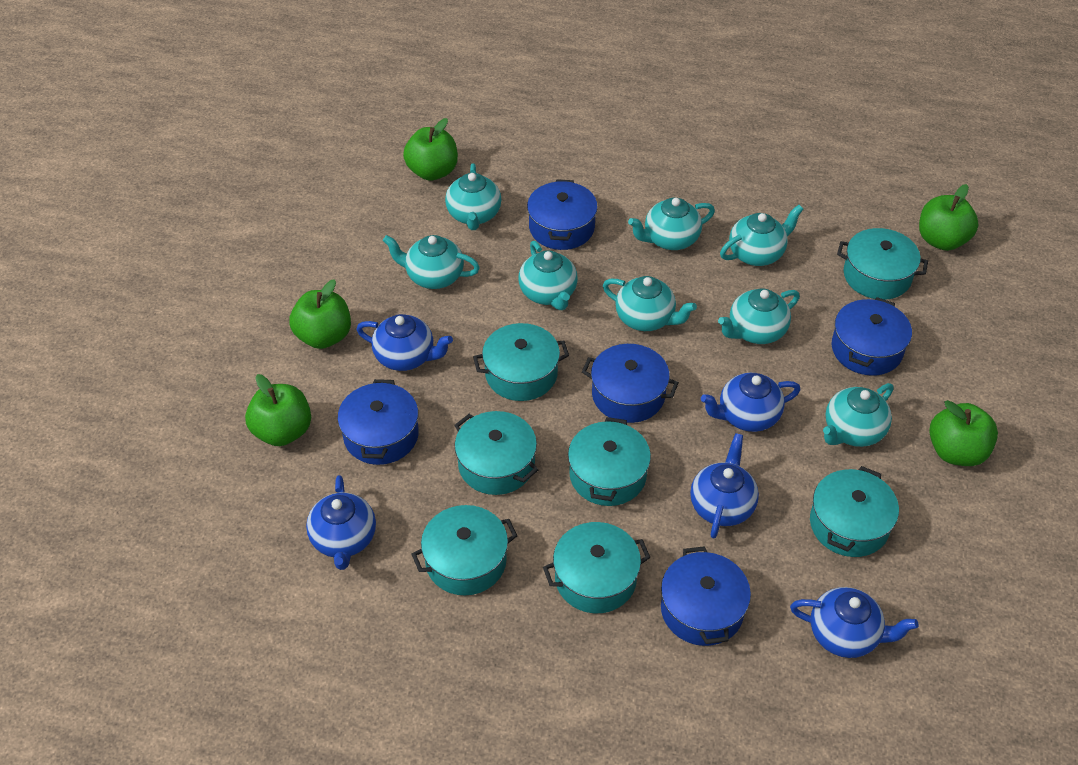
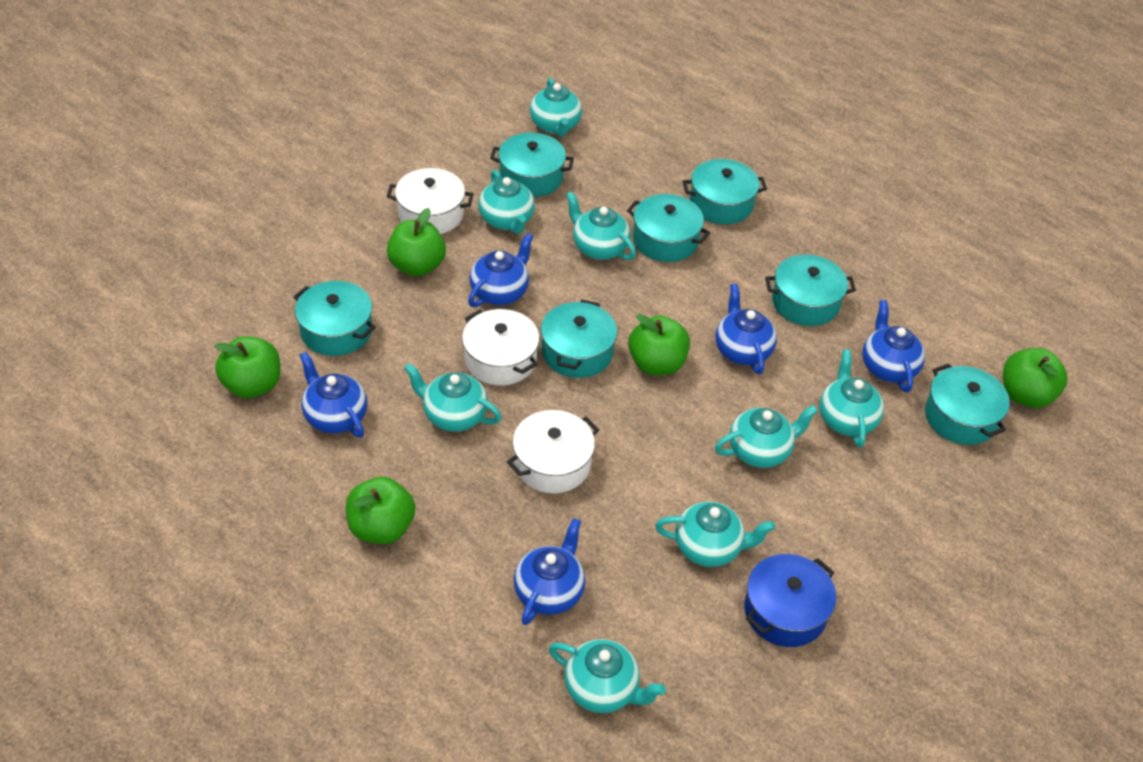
blue pot: [338,379,419,465] [527,179,598,250] [582,344,679,423] [661,546,751,646] [832,297,912,376] = 5 -> [744,554,836,647] = 1
white pot: none = 0 -> [387,168,474,234] [462,309,539,386] [507,410,599,494] = 3

